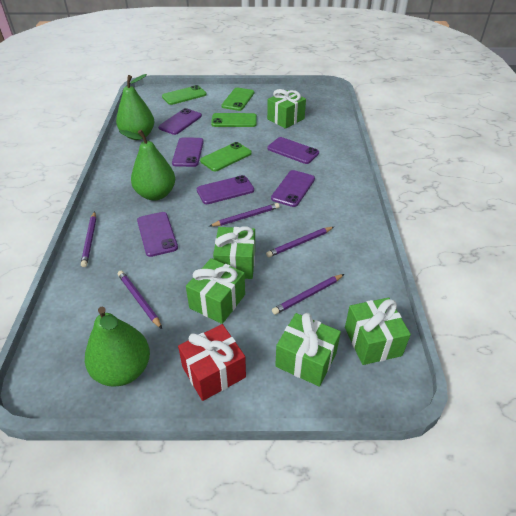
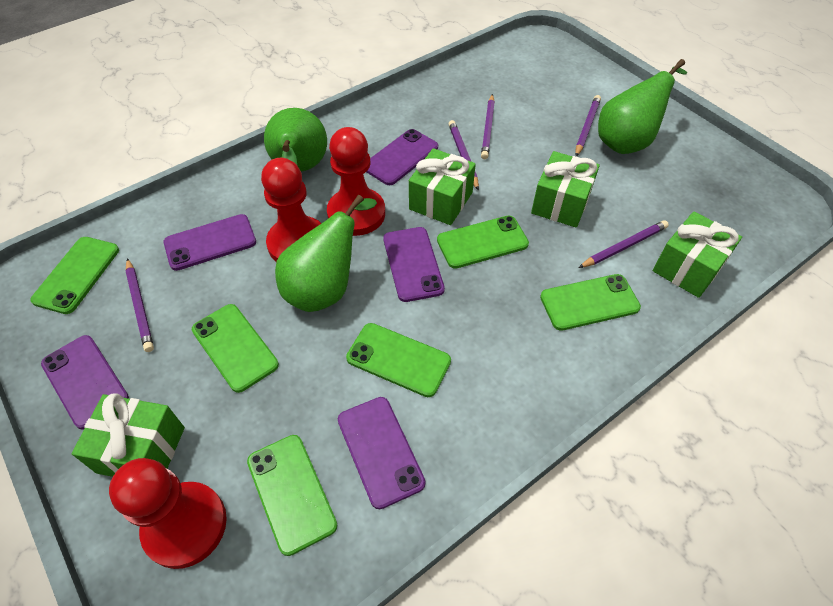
green gift: [186,258,245,324] [213,226,255,279] [267,89,306,129] [275,313,341,387] [345,298,411,365] = 5 -> [72,393,185,477] [409,148,476,225] [531,151,600,228] [653,211,742,298] = 4
green phone: [162,85,207,105] [200,142,252,171] [211,113,257,127] [221,88,254,111] = 4 -> [30,237,119,314] [192,304,279,393] [247,435,337,556] [346,323,451,397] [437,216,529,269] [540,274,641,331] = 6
purple phone: [137,212,178,257] [158,108,202,135] [172,137,204,167] [197,175,254,204] [268,137,319,164] [271,170,315,207] = 6 -> [41,335,129,430] [164,214,256,271] [338,397,425,509] [366,129,438,185] [383,227,445,302] = 5
red gift: [178,324,246,401] = 1 -> none = 0
red pawn: none = 0 -> [109,458,227,569] [261,158,322,262] [327,127,385,236] = 3

